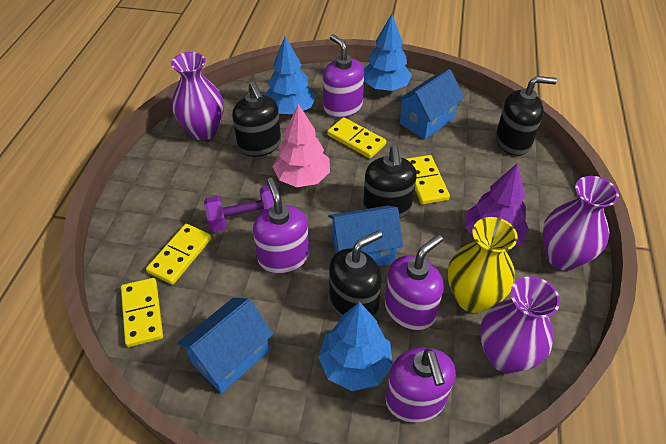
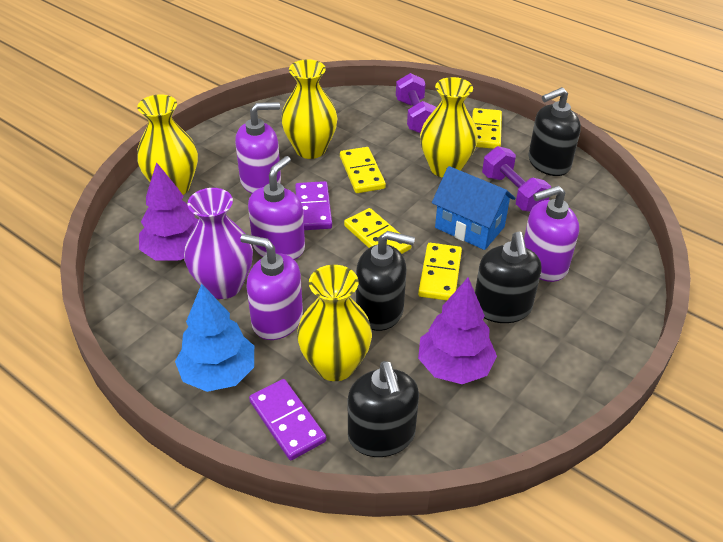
blue house: [177,298,273,394] [328,206,403,266] [397,69,464,140] = 3 -> [432,166,515,250] = 1
blue tree: [264,36,316,114] [318,302,393,391] [364,14,412,91] = 3 -> [175,284,254,392] = 1
pink tree: [273,104,330,187] = 1 -> none = 0
purple domino: none = 0 -> [249,379,326,460] [295,181,332,230] = 2
purple dumbbell: [204,186,274,232] = 1 -> [396,73,436,133] [482,146,551,212] = 2
purple tree: [465,163,529,246] = 1 -> [139,162,199,261] [418,277,497,384] = 2
purple vase: [171,52,224,140] [480,276,560,373] [542,176,619,271] = 3 -> [184,188,253,299] = 1
yellow vase: [448,217,518,313] = 1 -> [137,94,198,195] [281,59,338,159] [297,265,372,381] [420,77,478,178] = 4

